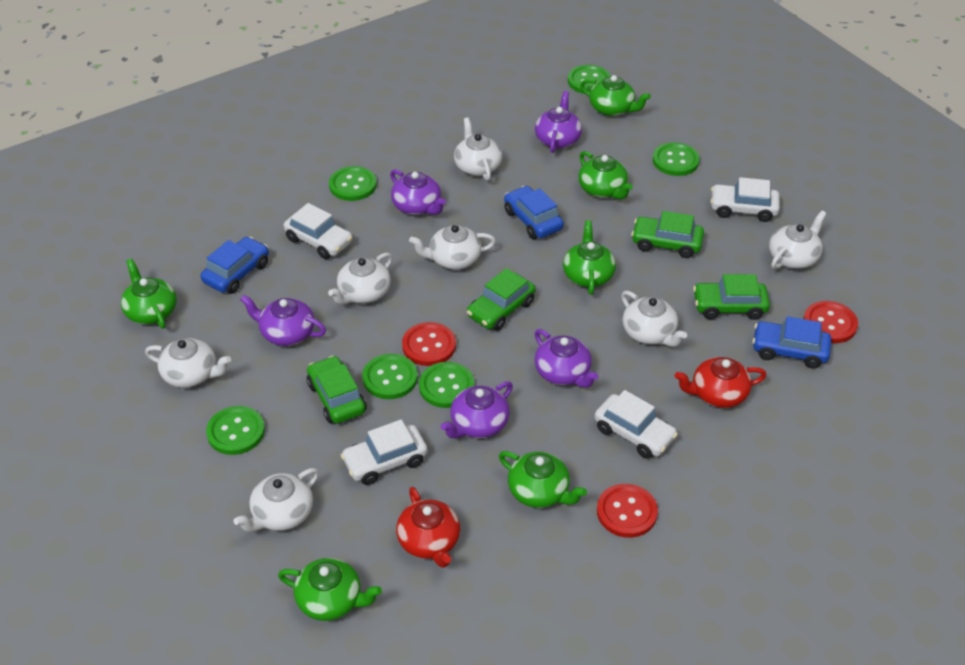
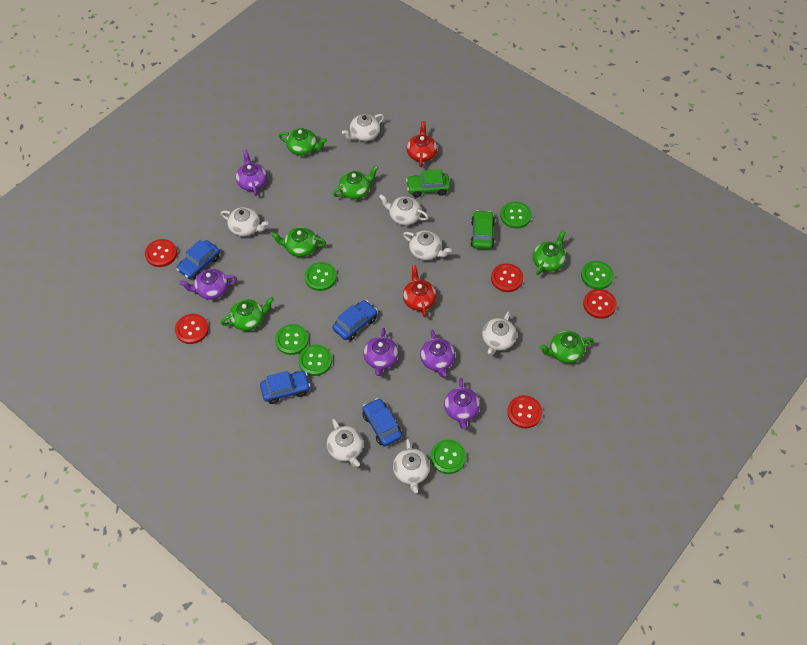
blue car: [201,237,269,294] [504,186,564,239] [752,316,831,369] = 3 -> [176,240,220,279] [260,371,311,404] [333,300,377,341] [362,398,402,446] = 4
green car: [307,356,366,424] [467,268,536,331] [631,211,704,258] [693,274,770,320] = 4 -> [406,169,450,198] [470,210,495,249] = 2
red button: [402,322,456,366] [597,484,658,538] [803,301,858,343] = 3 -> [145,239,177,267] [175,314,209,344] [491,263,523,292] [507,395,542,428] [583,289,617,319] = 5
white car: [284,203,353,259] [341,419,428,485] [594,390,678,459] [710,177,780,222] = 4 -> none = 0

